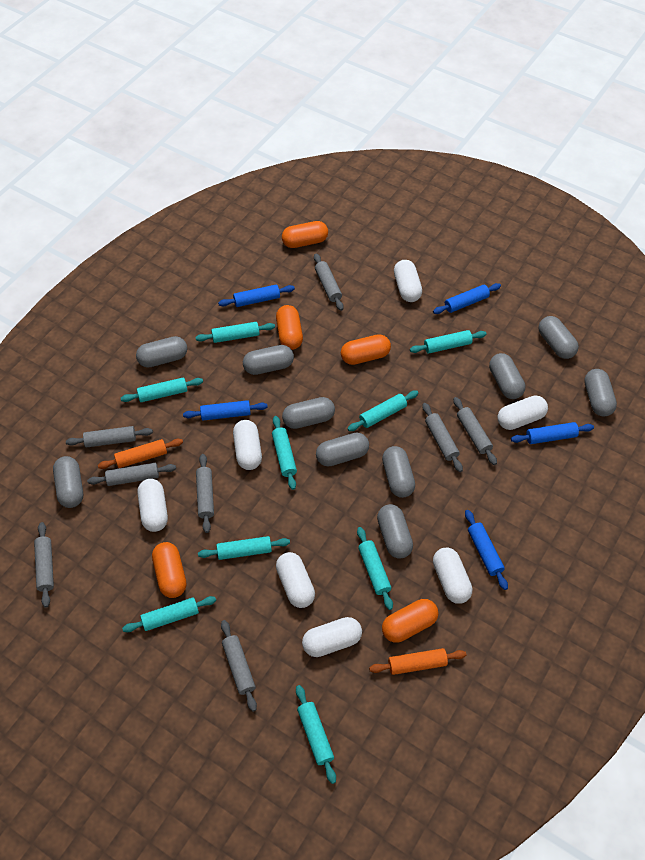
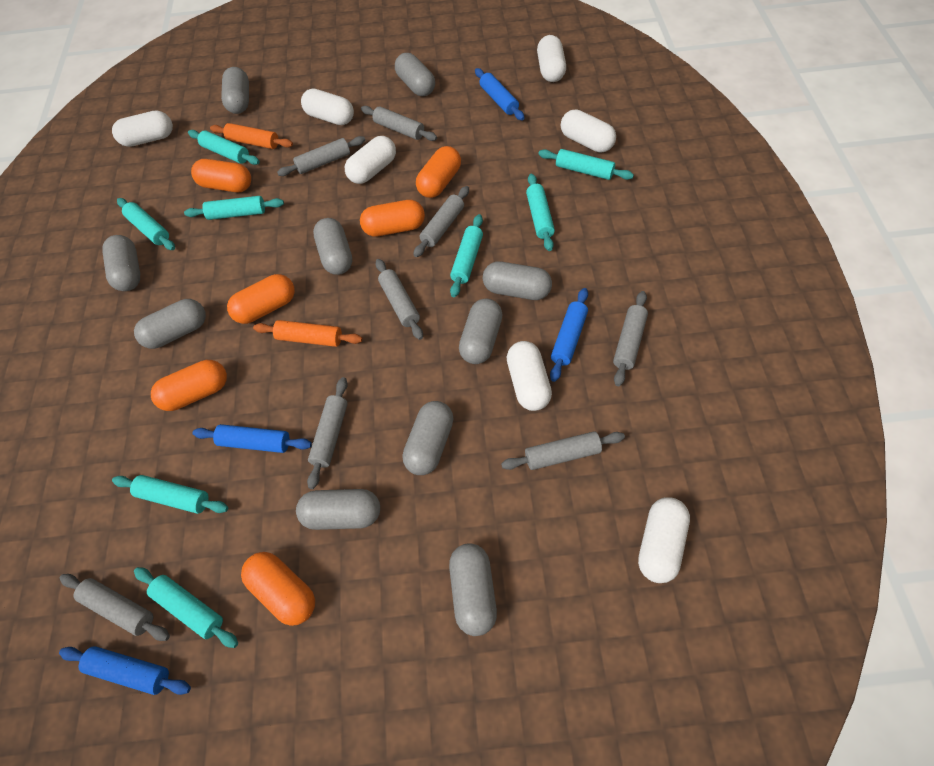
blue rolling pin: [183,400,268,421] [218,285,295,307] [433,283,501,314] [465,510,508,590] [511,422,594,444] = 5 -> [59,646,191,695] [192,424,312,453] [475,68,525,120] [550,288,588,382] = 4
orange capsule: [152,542,186,598] [276,305,303,350] [282,221,328,248] [341,334,391,365] [382,599,438,643] = 5 -> [151,360,227,411] [191,159,251,192] [227,274,295,324] [241,552,315,626] [360,200,425,237] [416,146,461,198] = 6
turquoise rolling pin: [121,378,203,402] [122,596,216,632] [196,322,275,343] [198,536,290,560] [272,416,297,490] [296,685,336,784] [347,390,419,431] [357,527,393,610] [410,330,487,354] = 9 -> [112,475,228,514] [117,198,175,250] [134,567,238,648] [184,196,284,220] [188,130,260,165] [450,214,483,297] [526,174,555,251] [538,149,634,180] = 8

